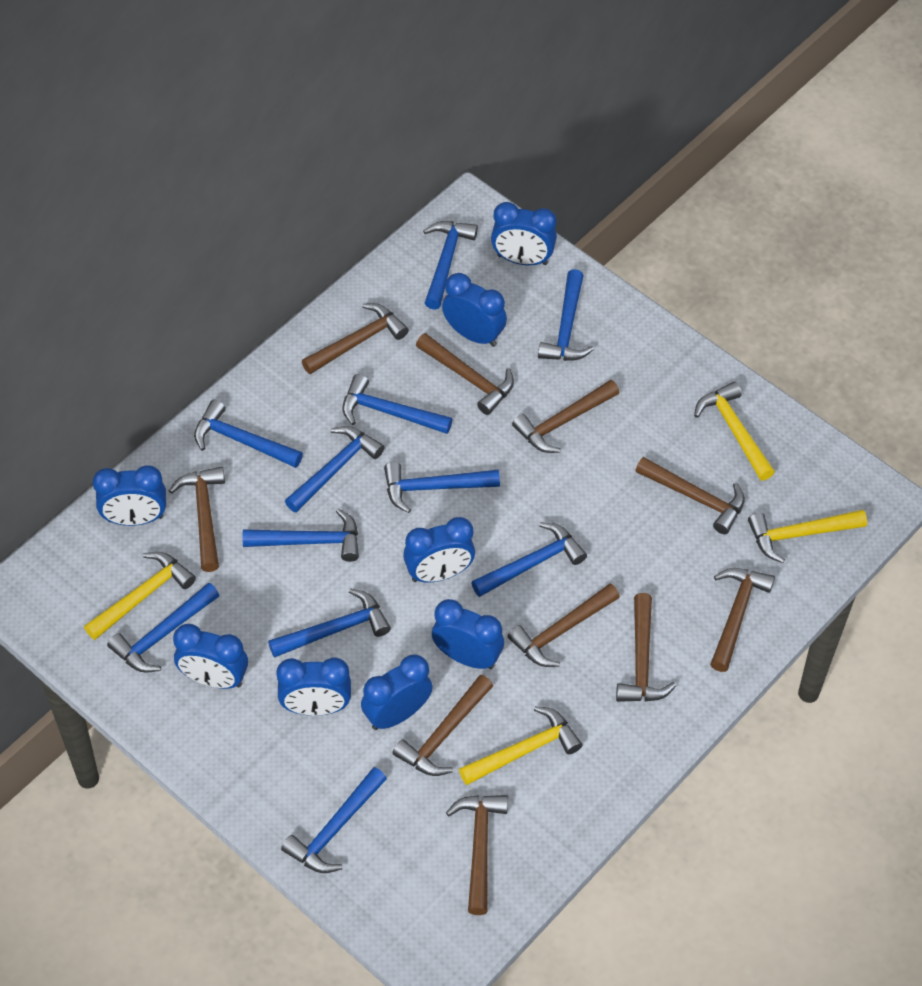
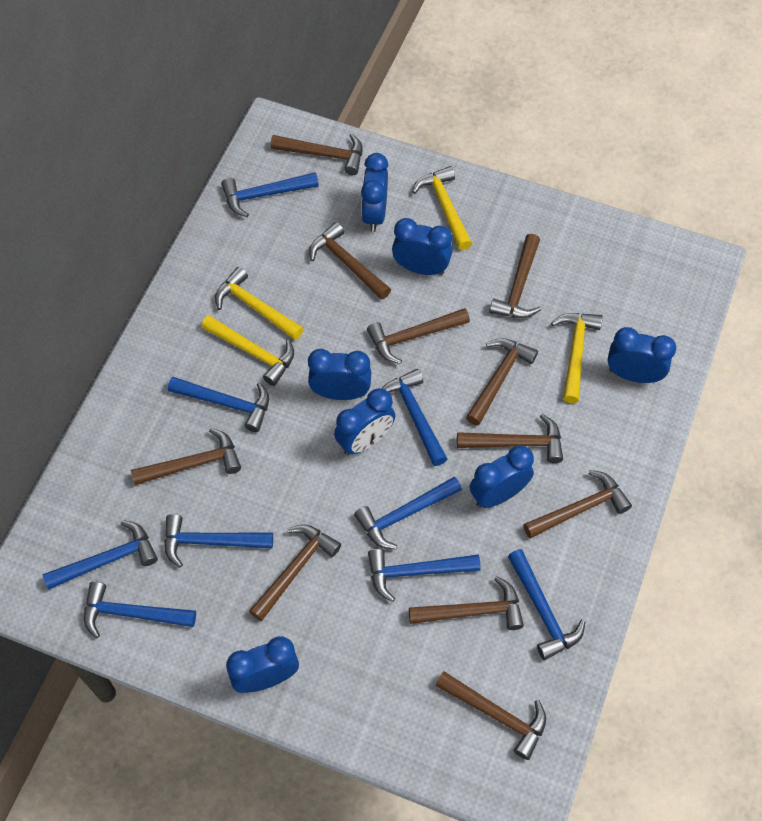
blue clock: [93,465,166,526] [173,624,248,689] [276,657,351,716] [361,654,433,730] [403,517,475,582] [432,599,504,669] [442,273,507,347] [491,202,557,265] = 8 -> [226,636,299,693] [308,349,371,400] [334,388,395,455] [361,153,388,232] [392,218,453,275] [469,446,534,508] [607,327,676,383] = 7
blue hammer: [107,582,219,672] [194,399,303,468] [242,509,359,562] [268,589,391,658] [281,767,387,873] [285,426,385,513] [342,374,453,434] [384,462,500,513] [423,221,478,310] [471,522,587,597] [538,269,594,361] = 11 -> [43,520,158,589] [84,582,196,638] [164,514,273,568] [168,377,269,432] [221,172,319,217] [354,476,462,549] [368,549,481,602] [382,369,447,466] [507,549,586,660] = 9
brown hammer: [169,467,225,572] [302,303,409,374] [393,675,493,776] [416,333,514,415] [446,795,508,915] [508,584,620,667] [512,380,619,453] [616,593,677,702] [635,457,745,534] [710,568,775,672] = 10 -> [131,428,241,485] [249,525,341,621] [270,133,363,175] [309,222,391,300] [367,308,470,364] [409,576,524,630] [435,671,546,760] [457,414,563,463] [466,338,538,425] [489,234,541,318] [523,470,632,538] = 11

